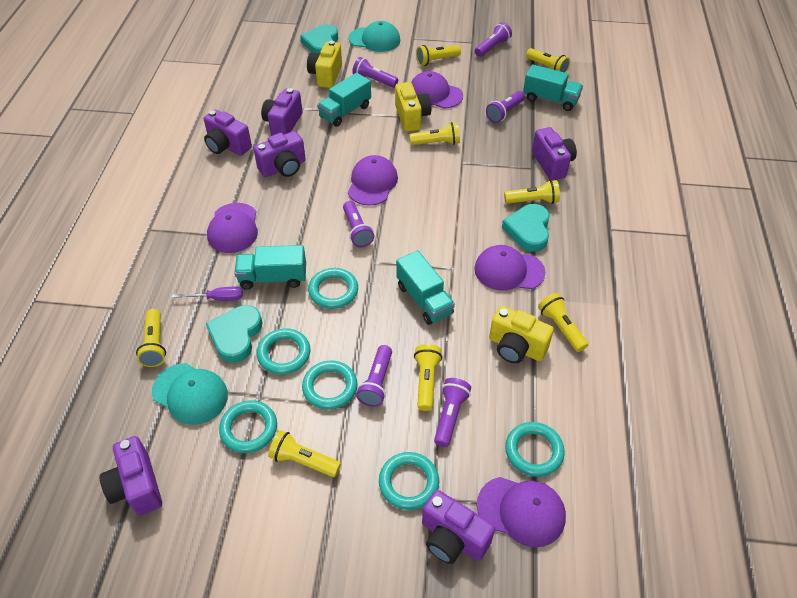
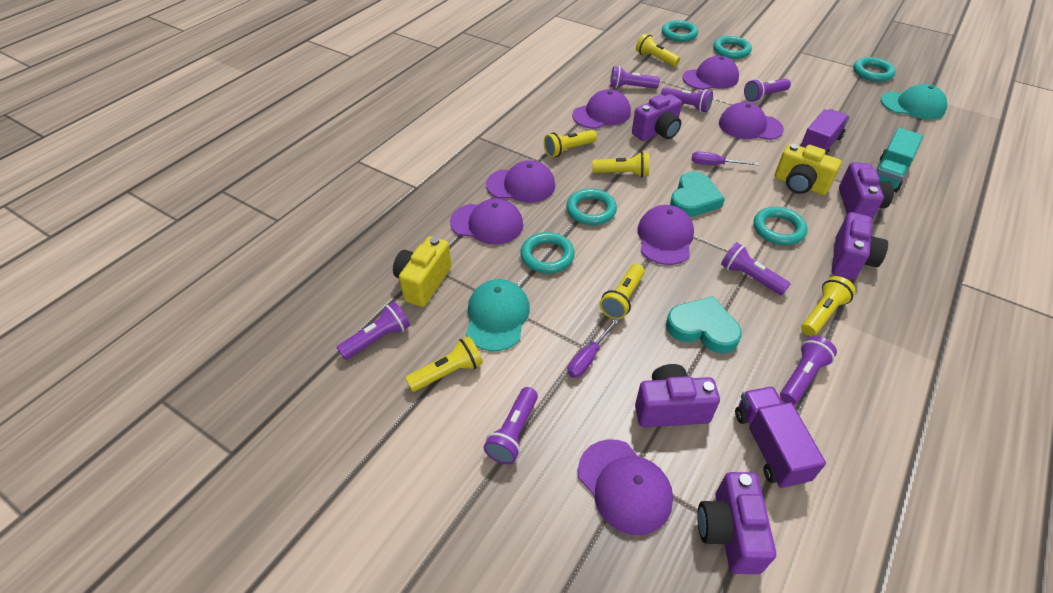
purple camera: [100,436,162,516] [204,110,252,156] [253,131,306,177] [261,88,303,136] [422,490,495,564] [532,127,577,181] = 6 -> [632,94,682,141] [635,364,720,427] [697,472,776,574] [832,212,888,280] [839,162,894,219] = 5
purple cap: [207,203,258,253] [348,155,398,206] [411,71,463,109] [474,245,545,291] [477,477,566,547] = 5 -> [450,198,523,245] [486,160,555,203] [572,89,631,129] [578,439,673,535] [638,205,694,265] [683,56,739,90] [719,102,784,140] = 7
purple flashlight: [343,201,374,247] [353,57,398,88] [356,345,392,407] [434,378,471,447] [475,22,512,57] [486,91,525,123] = 6 -> [336,302,410,360] [484,387,538,465] [610,66,660,89] [661,88,713,112] [721,242,790,295] [744,79,791,102] [780,336,837,405] = 7
purple screwdriver: [171,287,243,301] = 1 -> [567,317,619,378] [692,151,759,165] = 2
purple truck: none = 0 -> [735,386,826,489] [800,109,850,155] = 2
turquoise heart: [206,305,263,363] [300,24,338,54] [502,204,550,252] = 3 -> [666,296,742,354] [670,171,725,217] = 2
turquoise truck: [235,245,306,290] [317,73,371,127] [396,250,455,325] [523,64,583,111] = 4 -> [877,128,923,192] = 1
yellow camera: [307,41,342,88] [395,82,431,132] [489,306,554,363] = 3 -> [393,236,452,307] [775,143,841,195] = 2
yellow flashlight: [136,309,166,367] [268,430,341,477] [409,122,460,145] [414,344,442,411] [416,45,461,66] [504,180,560,204] [526,48,570,73] [538,293,588,352] = 8 -> [405,336,483,392] [544,130,597,157] [592,152,649,177] [600,264,645,319] [636,33,680,67] [801,276,856,336] = 6

